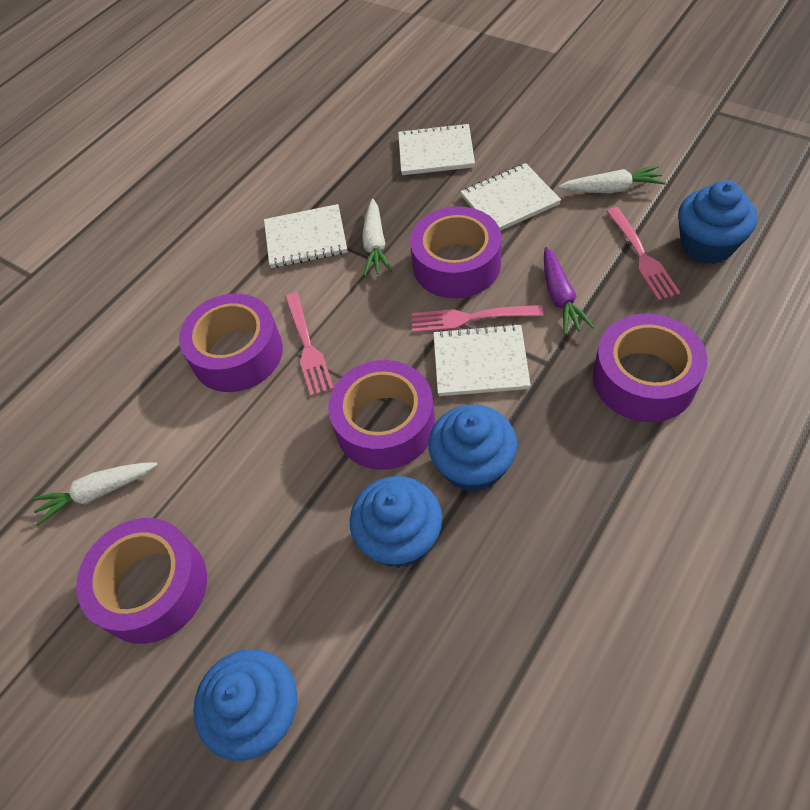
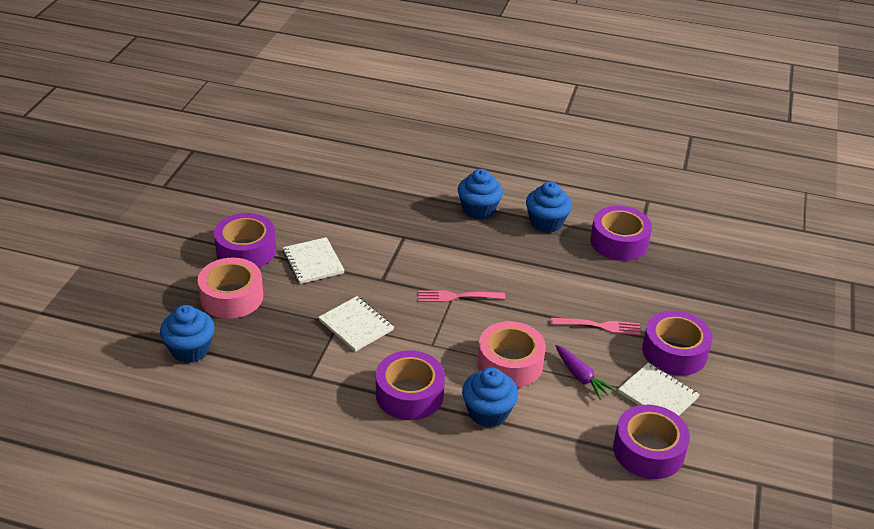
pink fork: [285,292,334,396] [412,305,543,333] [606,207,680,301] = 3 -> [418,290,505,302] [551,318,641,335] = 2
pink tape: none = 0 -> [197,258,263,319] [477,321,546,388] = 2
white carrot: [32,462,157,526] [362,199,392,276] [559,165,666,193] = 3 -> none = 0
white notebook: [264,204,347,268] [398,123,475,175] [433,324,531,396] [460,163,561,231] = 4 -> [283,237,345,284] [318,296,394,352] [618,363,700,416] = 3

